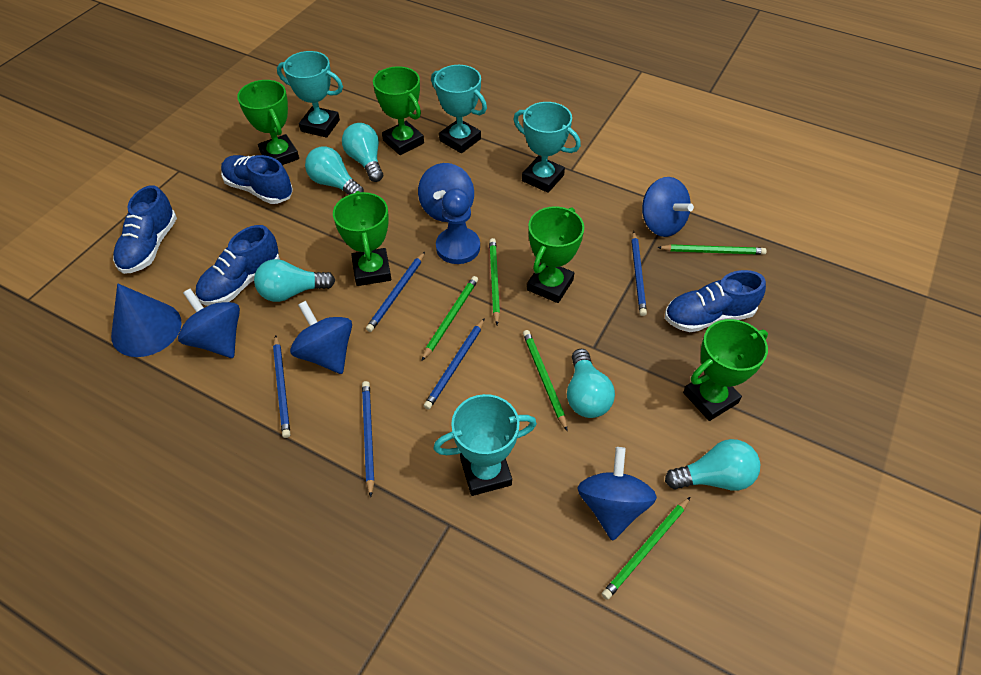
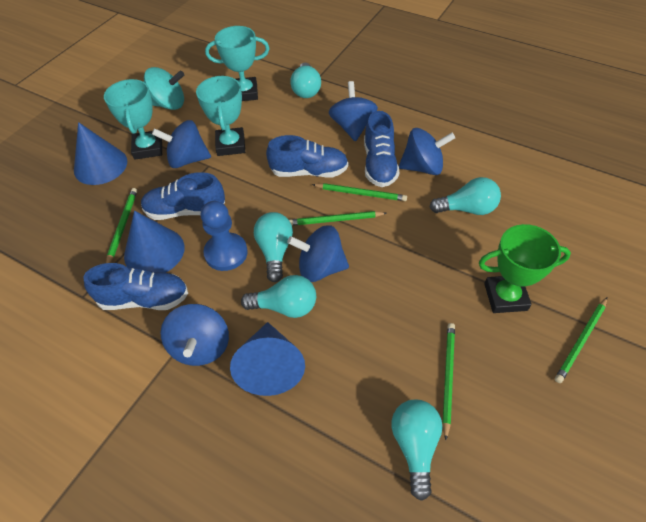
blue cone: [111,283,182,357] = 1 -> [74,122,127,185] [124,211,185,273] [230,322,305,396] = 3
blue pencil: [273,335,290,438] [362,381,374,497] [366,252,425,332] [424,318,485,410] [631,231,647,316] = 5 -> none = 0
green trophy: [237,80,299,165] [333,191,391,286] [373,66,424,155] [527,206,584,303] [683,319,768,421] = 5 -> [479,224,571,313] = 1
turquoise spinning top: none = 0 -> [144,67,184,110] = 1
turquoise trophy: [277,51,343,138] [431,65,487,153] [433,394,537,496] [513,102,581,193] = 4 -> [104,79,162,160] [196,76,245,156] [205,26,269,101] = 3

